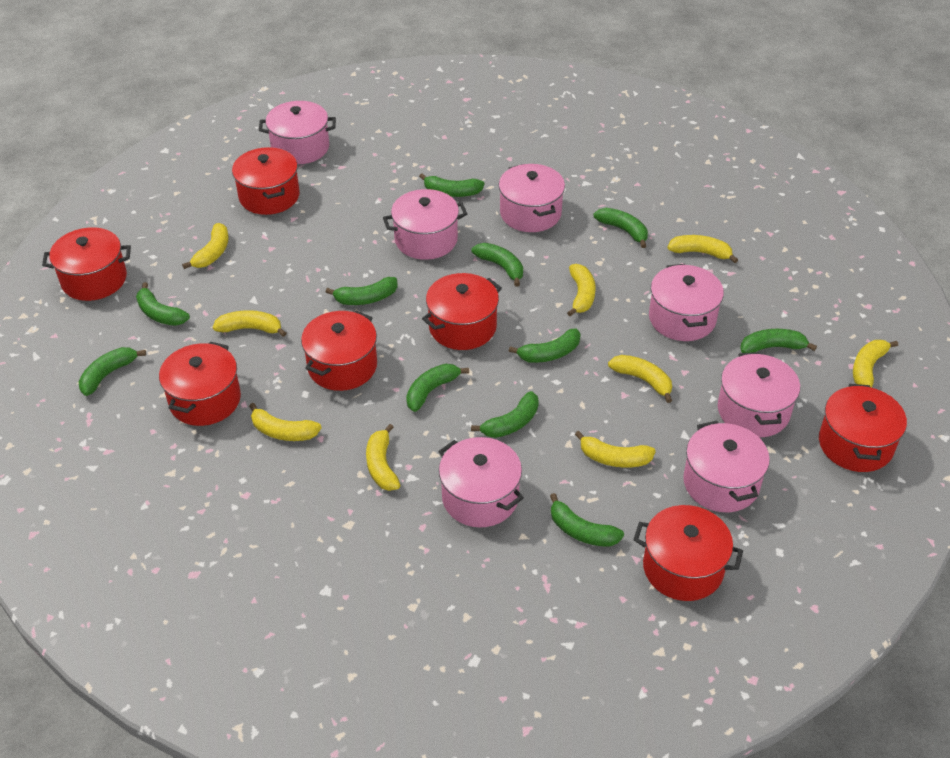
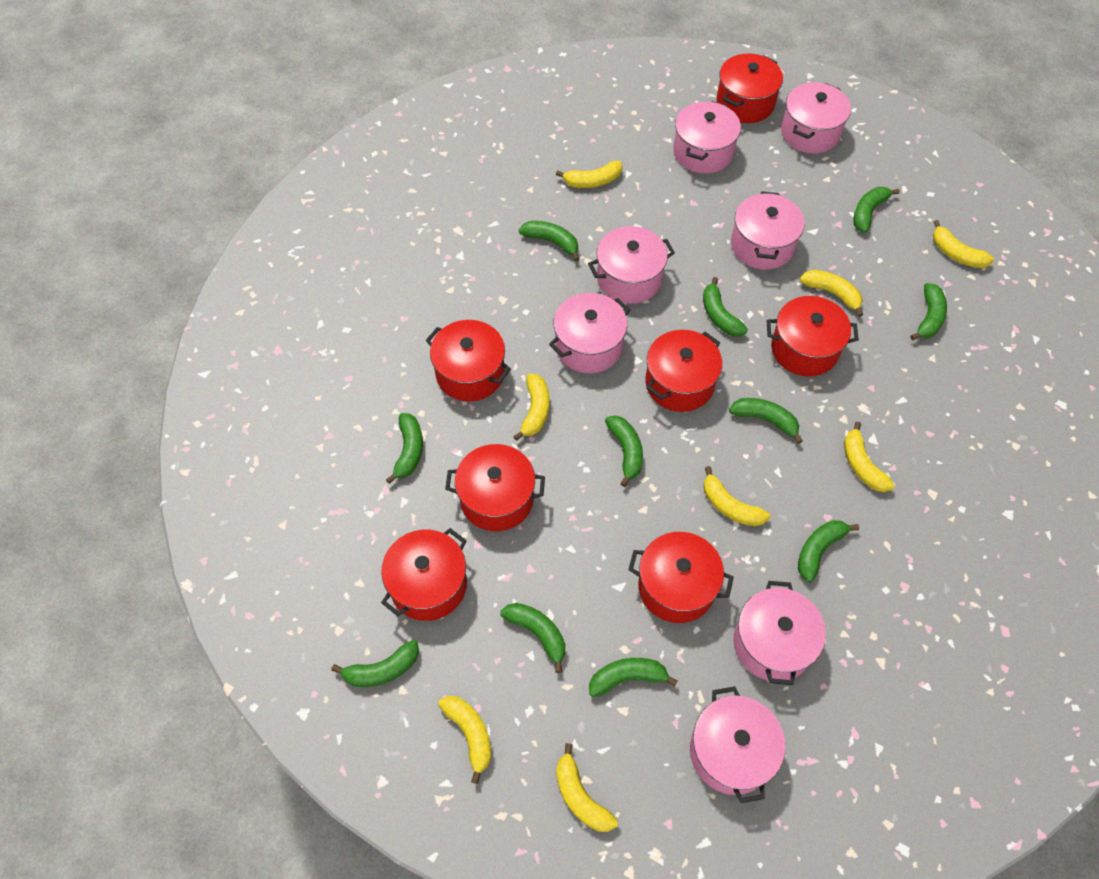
yellow banana: [182,223,229,269] [213,310,287,337] [249,403,322,441] [366,424,400,491] [567,264,595,317] [575,431,656,468] [608,355,672,403] [668,235,738,263] [853,340,898,388] = 9 -> [438,696,491,784] [513,374,549,441] [556,161,622,188] [556,743,618,832] [704,466,770,526] [800,270,863,317] [844,421,895,492] [933,220,994,268] = 8

